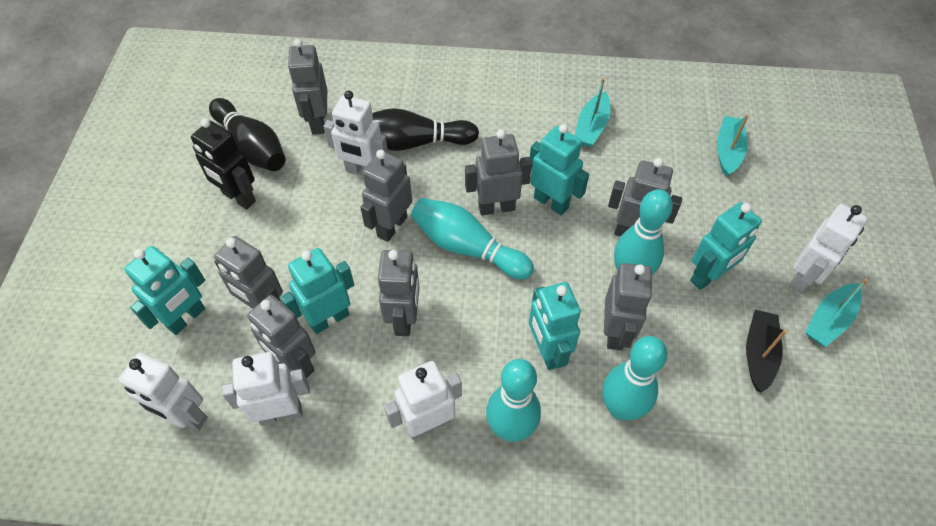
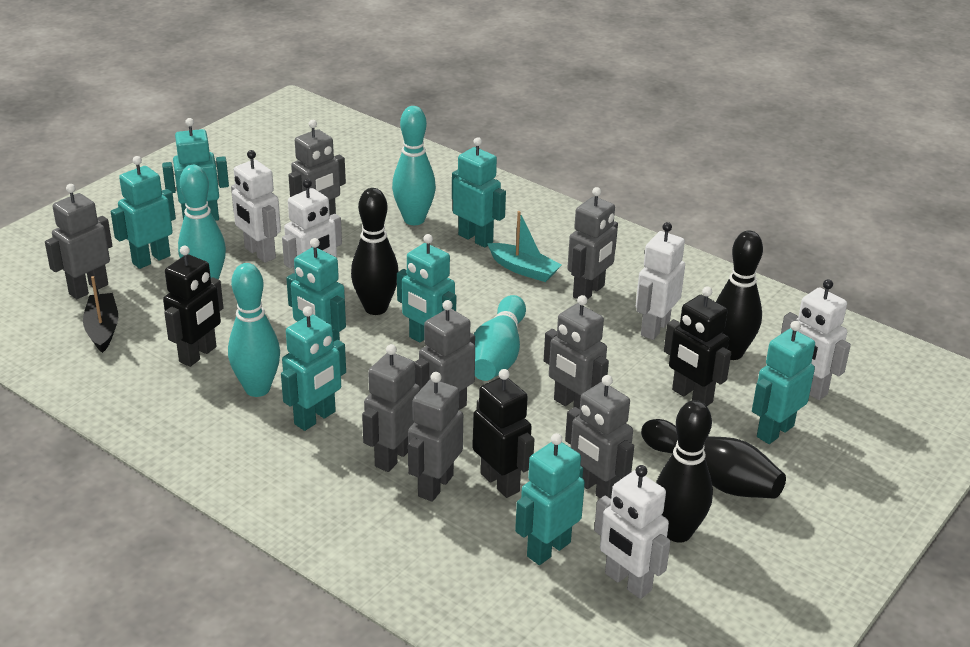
black bowling pin: [209,98,286,171] [372,108,479,151] = 2 -> [351,188,399,315] [641,419,786,499] [656,400,713,543] [716,230,763,360] = 4
black robot: [191,118,256,209] = 1 -> [163,246,224,367] [473,369,534,498] [664,286,731,406] = 3
turquoise boat: [575,78,610,147] [717,115,749,176] [805,279,868,347] = 3 -> [487,211,562,282] = 1
turquoise robot: [124,246,205,335] [280,248,354,334] [529,282,581,370] [530,124,589,216] [690,202,762,290] = 5 -> [111,156,176,269] [162,118,229,221] [281,306,346,431] [286,238,346,342] [397,234,456,343] [452,137,506,248] [515,433,585,565] [752,321,815,444] = 8

